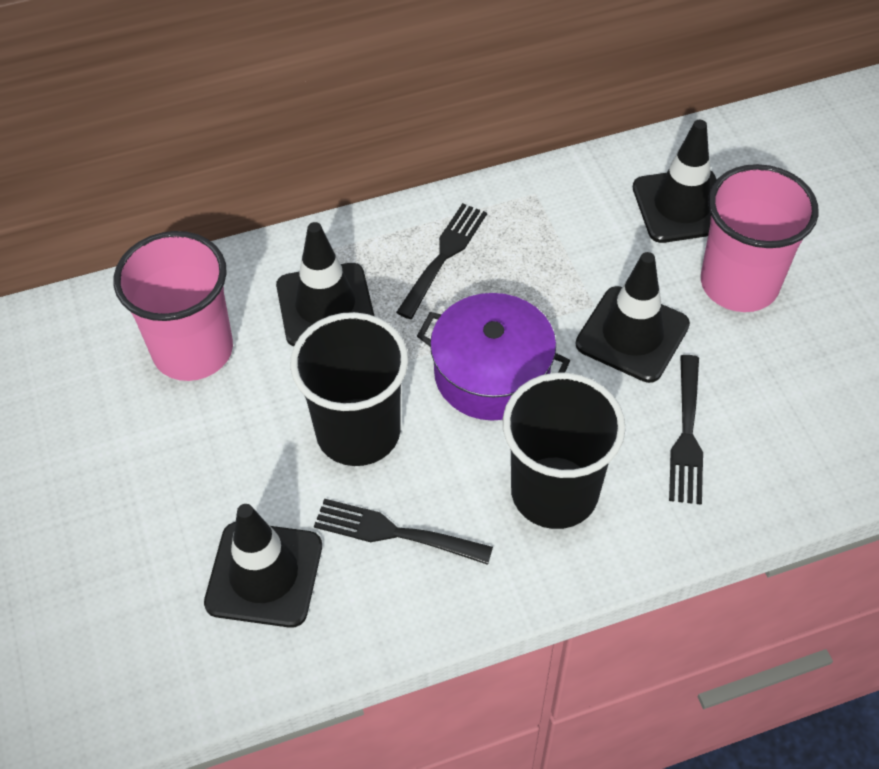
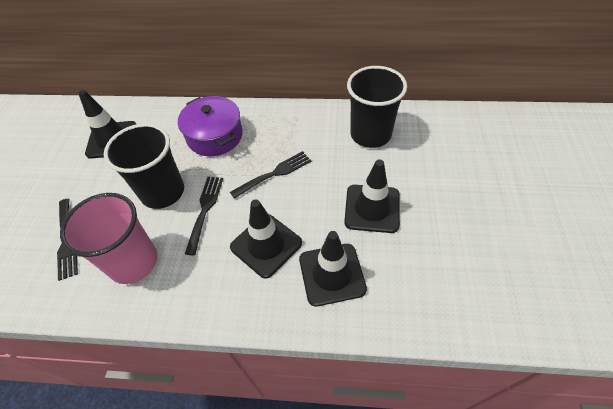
pink cup: [114,231,233,381] [701,164,818,312] = 2 -> [60,193,158,284] = 1

